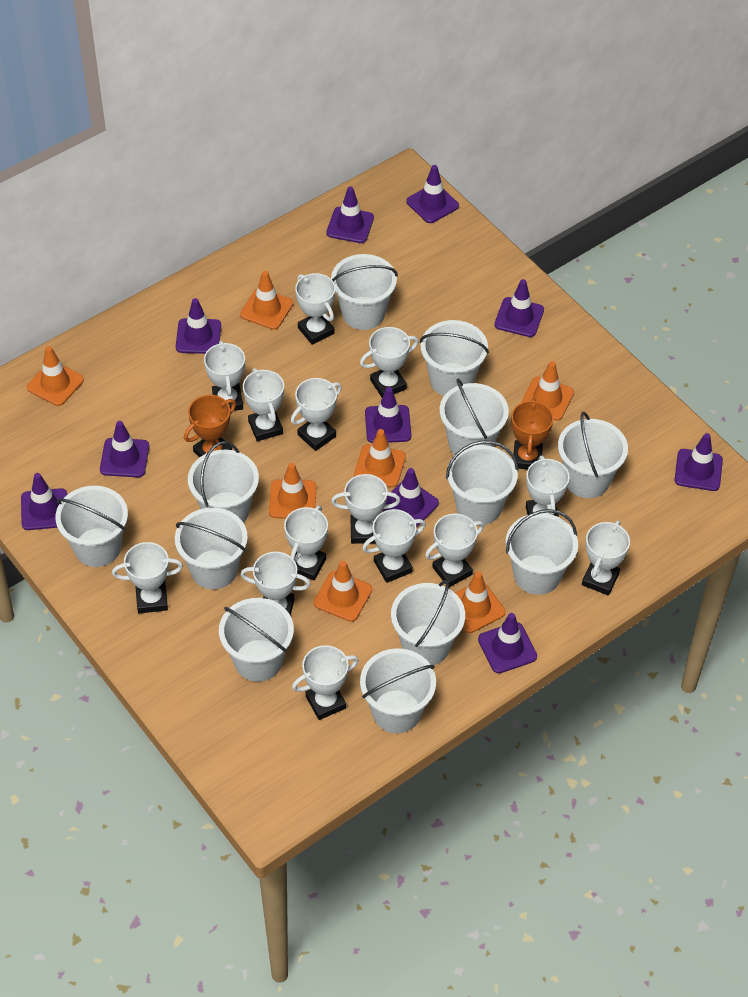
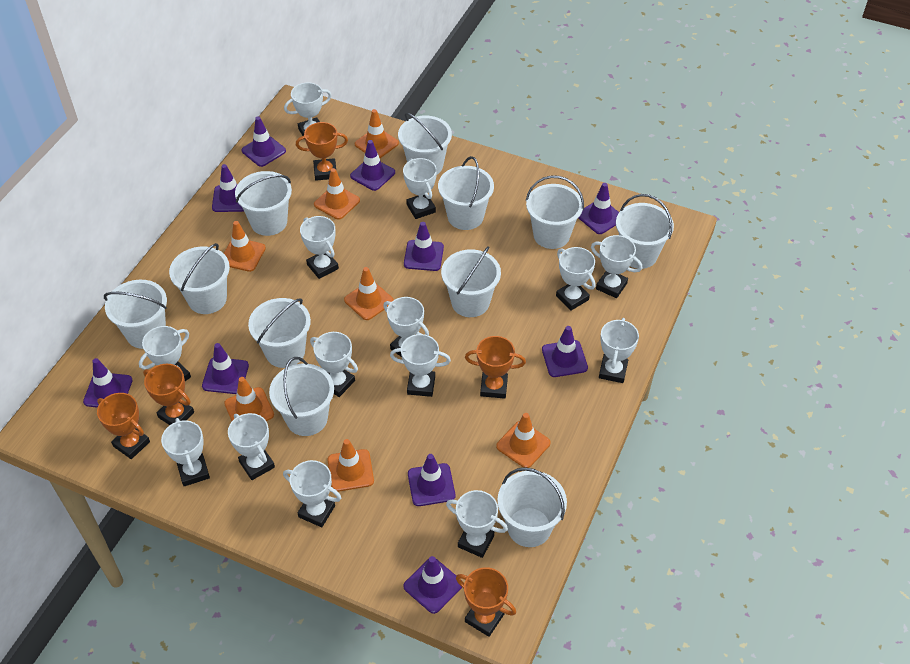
orange trophy: [184,395,236,458] [511,398,554,469] = 2 -> [97,393,150,459] [143,364,194,425] [296,122,348,181] [456,567,516,637] [465,336,526,399] = 5
white bucket: [55,486,128,567] [175,507,248,589] [188,441,259,523] [219,598,294,682] [331,254,398,330] [360,648,436,733] [391,580,465,665] [420,320,489,396] [439,378,509,455] [446,441,519,525] [506,509,578,595] [558,412,628,498] = 12 -> [104,280,167,349] [169,243,230,314] [235,171,292,236] [248,298,311,368] [269,357,334,436] [398,113,452,174] [438,156,494,230] [441,246,501,317] [497,467,567,547] [526,175,584,249] [616,194,674,269] = 11

